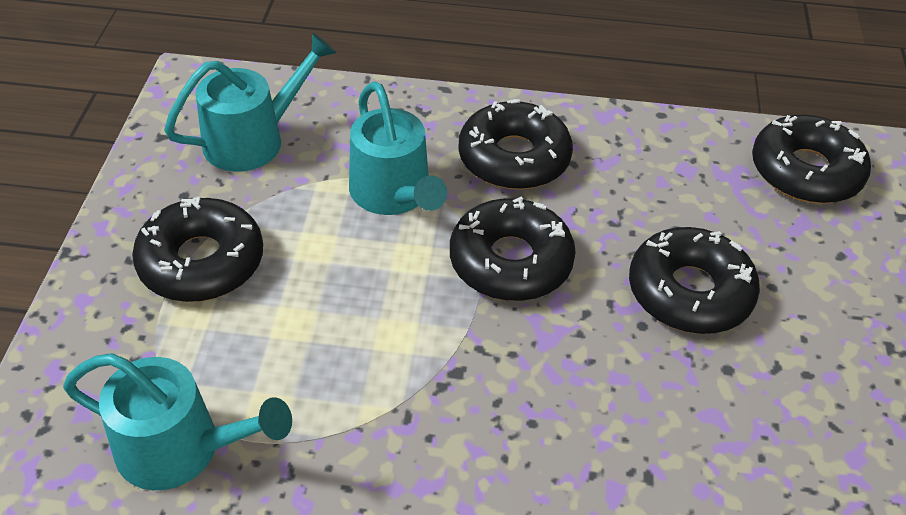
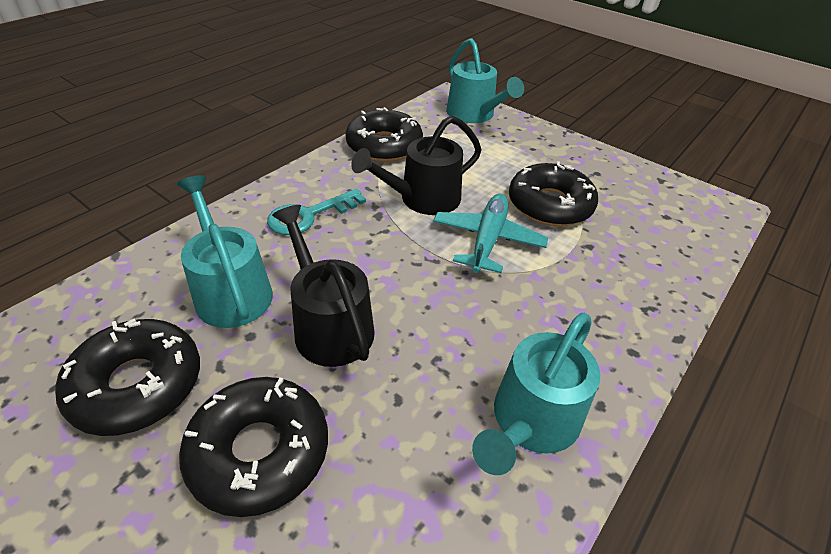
black donut: [132,197,263,302] [450,197,576,301] [458,99,573,190] [629,227,760,334] [752,115,871,204] = 5 -> [55,319,200,436] [179,377,328,517] [345,107,423,162] [509,161,598,226] = 4
black watering can: none = 0 -> [272,205,375,367] [351,115,482,215] = 2
turquoise key: none = 0 -> [267,189,366,235] = 1
turquoise plane: none = 0 -> [433,194,548,273] = 1

